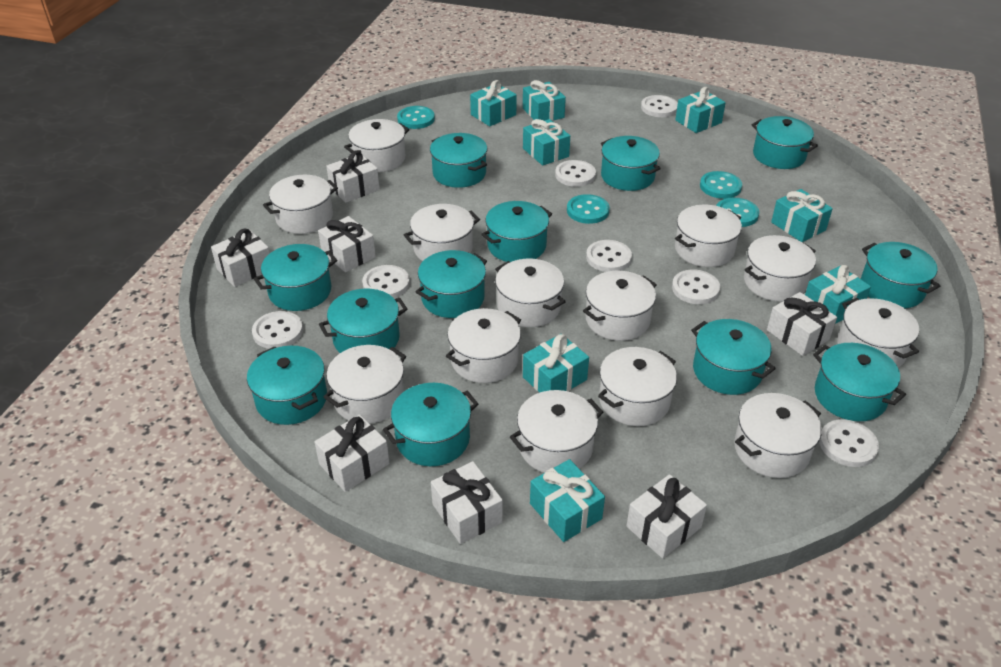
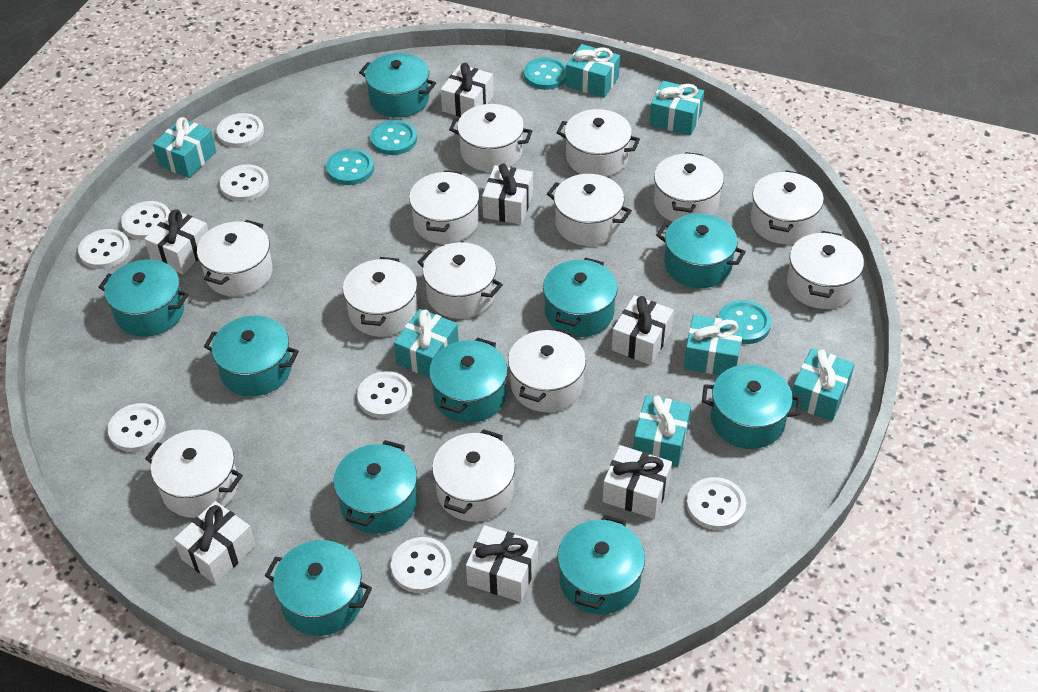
turquoise gift: [470,80,517,126] [523,80,566,121] [523,119,570,166] [523,334,589,393] [530,459,605,542] [675,87,726,133] [771,189,833,242] [805,265,871,324] = 8 -> [153,117,216,178] [394,309,459,378] [566,44,620,98] [633,395,691,467] [649,81,704,135] [684,315,744,375] [792,348,855,421] = 7
turquoise pot: [247,346,327,425] [254,244,337,311] [319,289,408,353] [383,383,478,466] [416,250,487,318] [430,133,487,188] [481,201,552,262] [601,136,661,191] [691,319,776,395] [751,116,818,169] [813,343,906,421] [861,242,940,308] = 12 -> [99,260,189,337] [204,316,299,396] [265,540,372,636] [333,440,418,534] [359,53,436,118] [429,338,508,423] [543,258,618,337] [558,515,645,614] [656,213,746,288] [702,364,801,449] = 10
white button: [252,311,303,349] [362,265,410,298] [555,160,596,187] [586,240,632,272] [641,95,678,117] [672,270,720,304] [819,419,879,467] = 7 -> [78,229,130,269] [108,403,166,452] [121,201,170,240] [217,113,264,148] [220,164,269,202] [357,371,413,419] [391,537,452,593] [686,477,746,530] = 8

